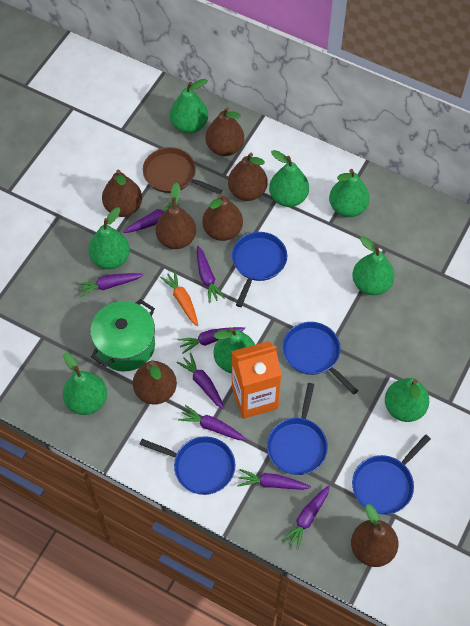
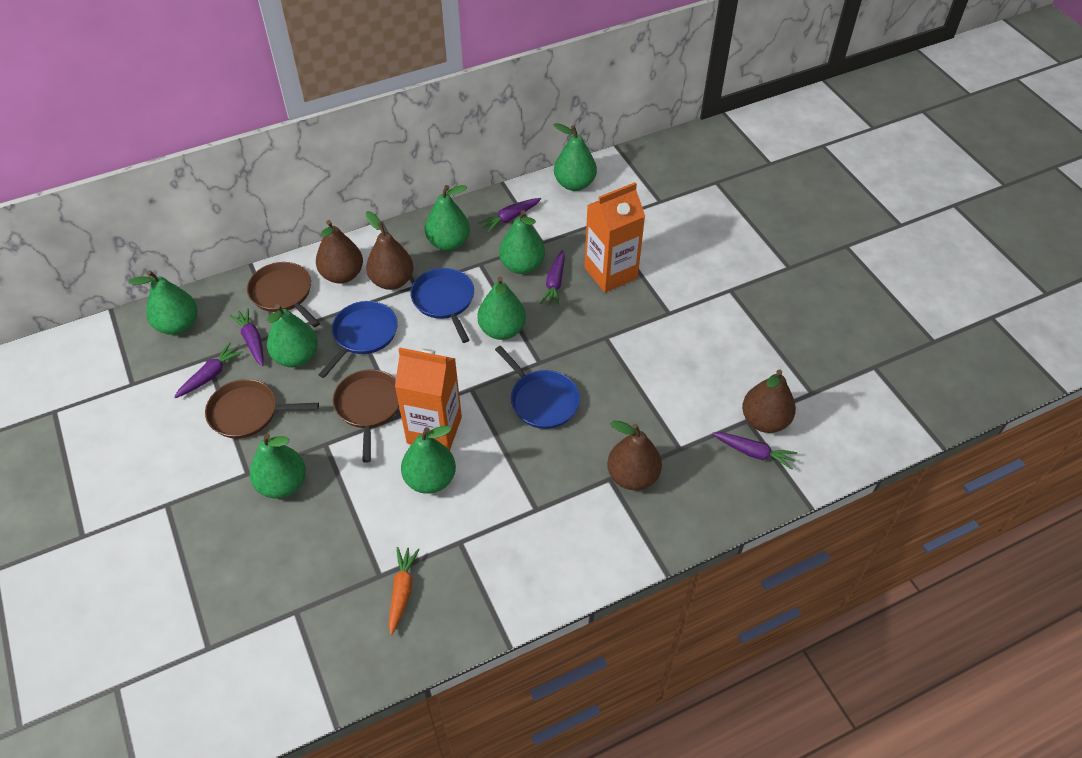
blue pan: [139,436,235,495] [232,232,287,307] [267,383,328,475] [282,322,358,395] [352,434,431,515] = 5 -> [318,301,398,378] [410,268,474,343] [495,346,580,429] = 3
brown pan: [143,147,222,194] = 1 -> [205,379,319,439] [247,262,320,328] [333,369,399,463] = 3
brown pear: [102,170,142,217] [133,360,177,405] [156,183,196,249] [202,194,243,241] [206,107,244,156] [228,153,268,201] [351,504,398,567] = 7 -> [316,220,363,284] [365,211,414,290] [607,421,662,490] [742,369,796,433] = 4
green pot: [90,299,155,372] = 1 -> none = 0
orange carton: [231,341,281,419] = 1 -> [395,347,462,451] [584,182,645,293] = 2
purple carrot: [76,273,143,297] [123,201,184,233] [177,327,245,354] [177,353,224,410] [178,405,247,440] [197,246,225,303] [237,469,311,490] [282,485,330,550] = 8 -> [174,342,243,398] [230,308,264,366] [478,198,541,233] [540,250,565,306] [712,432,797,470] = 5

